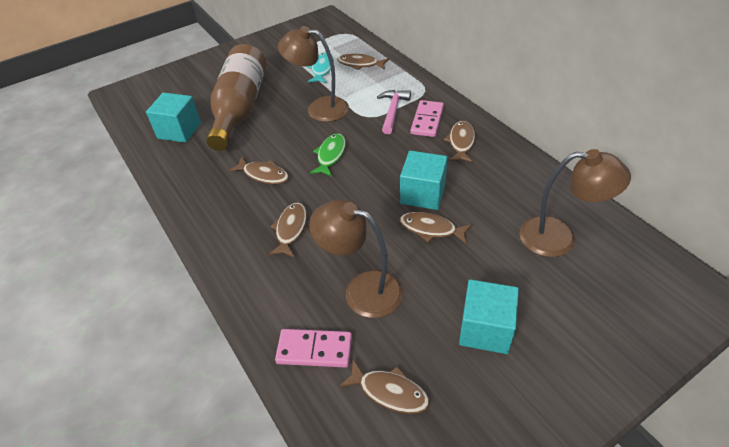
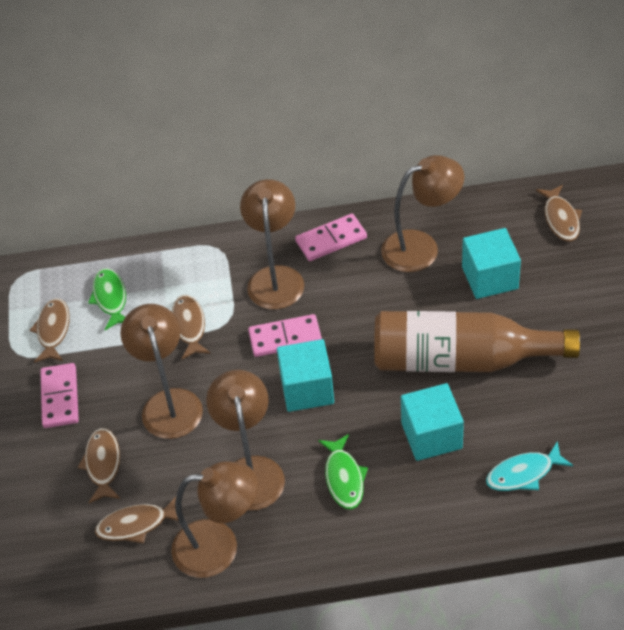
brown fish: [228,156,289,184] [268,203,307,258] [337,53,389,70] [339,359,430,414] [400,212,472,244] [444,121,475,163] = 6 -> [29,298,70,363] [78,428,120,503] [95,497,179,543] [172,295,211,360] [536,185,582,242] = 5
brown lamp: [278,26,349,122] [309,199,403,318] [519,149,631,257] = 3 -> [120,304,203,439] [171,461,258,578] [206,370,285,511] [240,179,304,310] [381,155,464,272] = 5
green fish: [310,134,346,177] = 1 -> [88,268,126,330] [318,434,368,509] = 2
pink domino: [275,329,352,368] [410,100,444,137] = 2 -> [40,363,79,428] [248,314,322,357] [295,214,367,261] = 3
pink hammer: [377,90,411,134] = 1 -> none = 0

